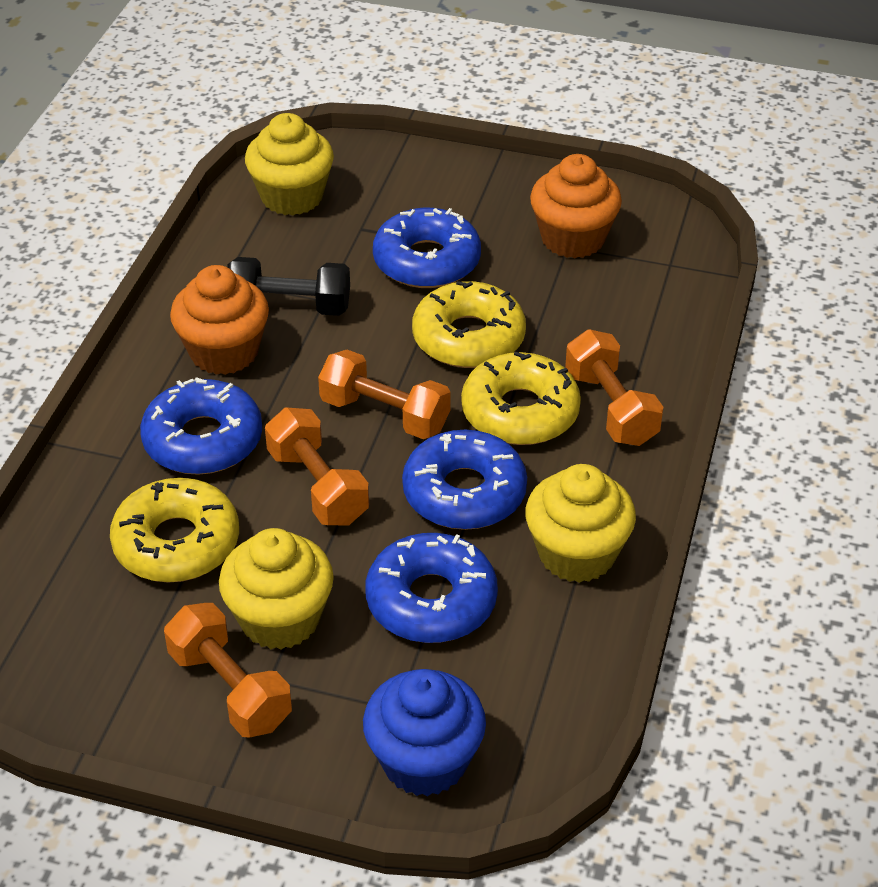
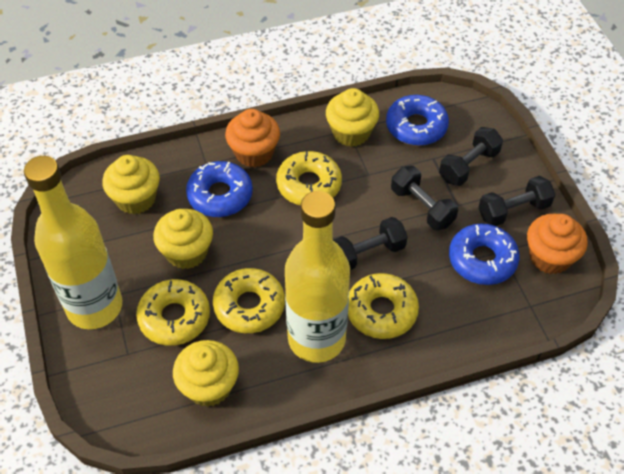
black dumbbell: [227,257,350,316] = 1 -> [333,217,408,270] [391,166,458,230] [439,127,503,186] [478,176,556,226] = 4
blue cupcake: [363,669,486,796] = 1 -> none = 0
blue donut: [140,377,262,475] [366,533,498,643] [373,208,481,288] [402,430,527,530] = 4 -> [186,161,253,217] [386,95,449,146] [449,223,520,285] = 3
orange dumbbell: [164,603,292,737] [265,407,369,525] [318,350,451,439] [565,329,663,446] = 4 -> none = 0
yellow bottle: none = 0 -> [24,156,122,329] [285,191,350,363] = 2
yellow cupcake: [219,528,334,650] [245,113,334,216] [525,464,636,583] = 3 -> [102,155,160,214] [153,209,213,269] [173,340,239,407] [326,88,379,147] = 4
yellow donut: [110,478,239,583] [412,281,526,368] [461,352,581,445] = 3 -> [136,279,210,346] [213,268,285,333] [276,151,342,205] [348,273,419,339] = 4

